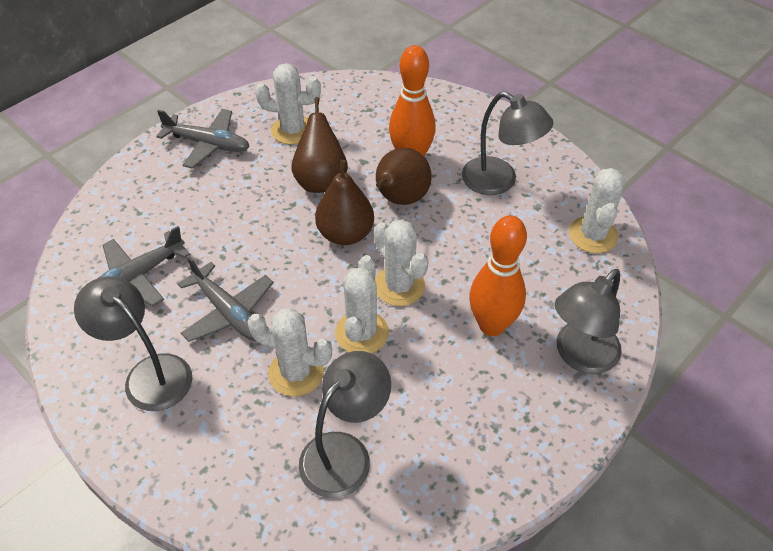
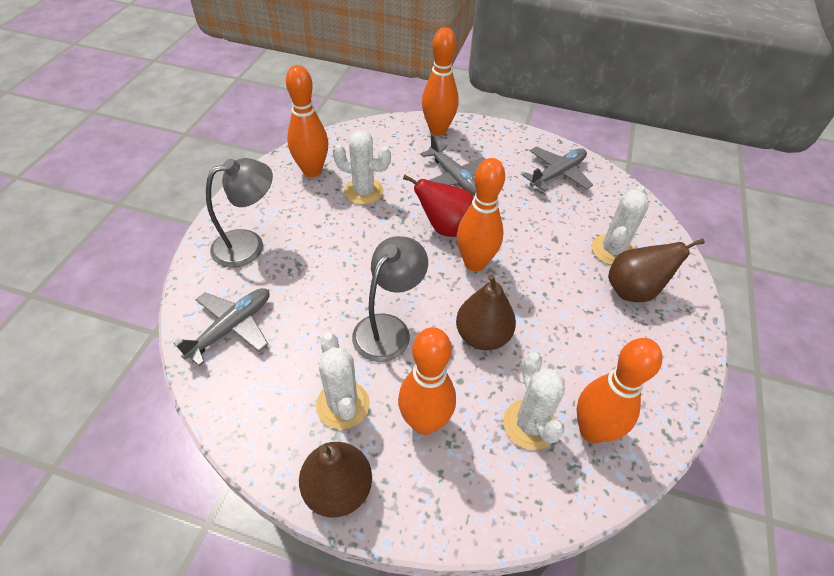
grey lamp: [74,277,192,411] [299,351,391,498] [462,92,553,195] [555,269,622,374] = 4 -> [206,158,273,268] [352,236,428,362] = 2
orange bowling pin: [389,45,436,156] [469,215,527,336] = 2 -> [286,65,328,177] [398,327,456,435] [422,27,459,136] [457,158,505,271] [577,338,662,444] = 5
red pear: none = 0 -> [403,175,474,237] = 1
white cactus: [247,308,332,397] [255,63,321,145] [335,255,389,353] [374,219,429,306] [569,168,626,253] = 5 -> [316,333,370,429] [333,130,391,205] [503,352,565,450] [592,186,649,265] = 4

